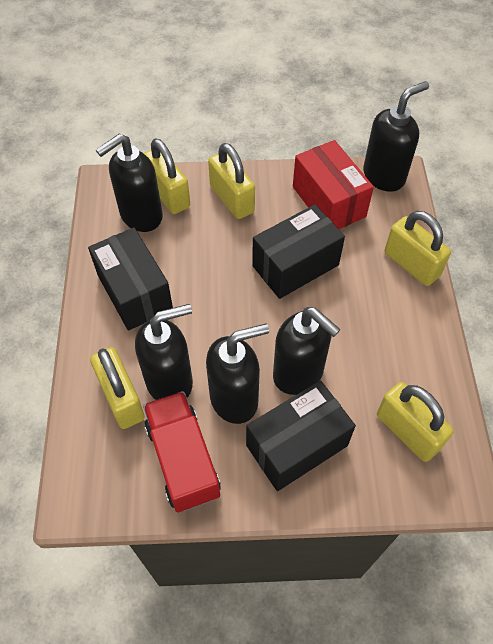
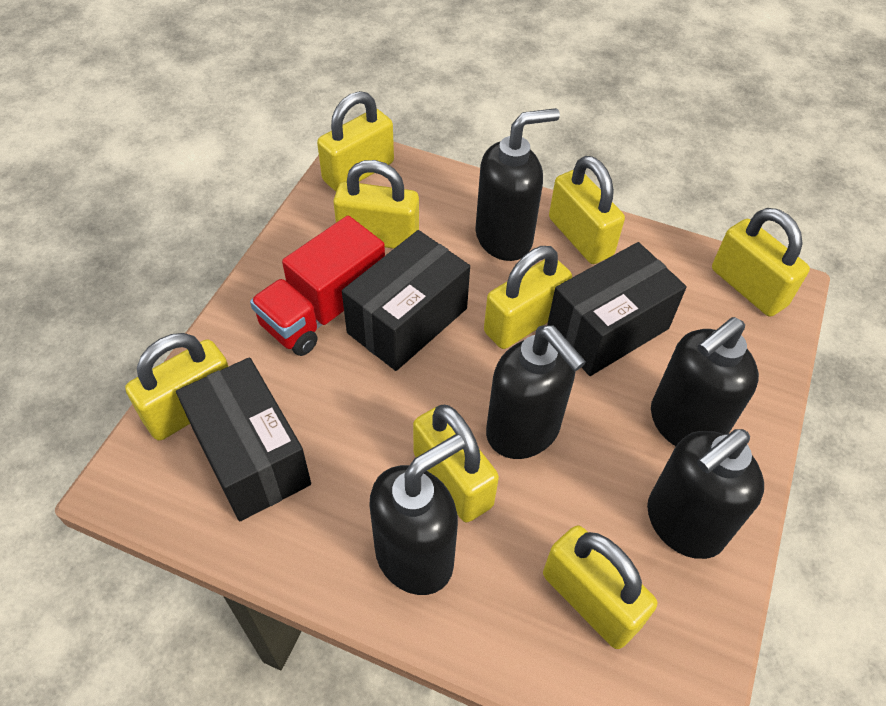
red box: [293,140,374,229] = 1 -> none = 0
yellow padlock: [90,347,145,429] [143,138,190,214] [208,143,255,219] [377,382,454,462] [385,211,451,286] = 5 -> [125,333,229,441] [317,91,394,191] [333,160,419,249] [413,405,499,522] [484,246,572,349] [543,525,657,649] [549,156,625,264] [712,208,810,317] = 8

